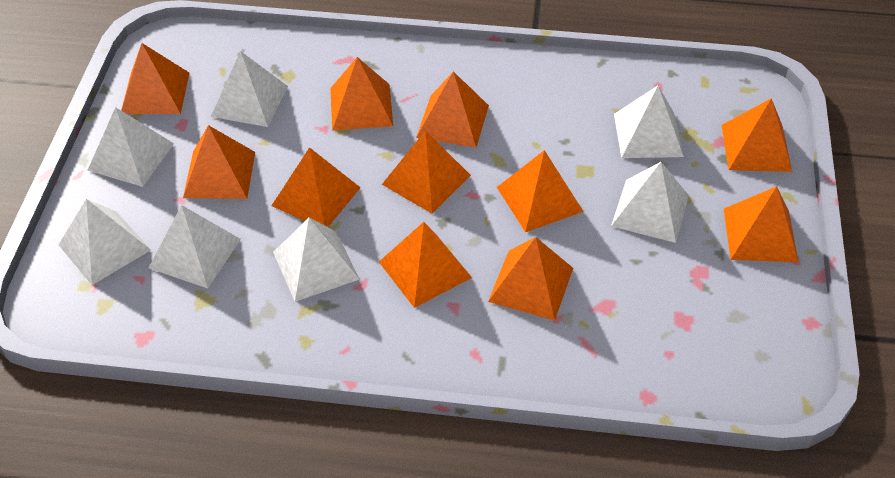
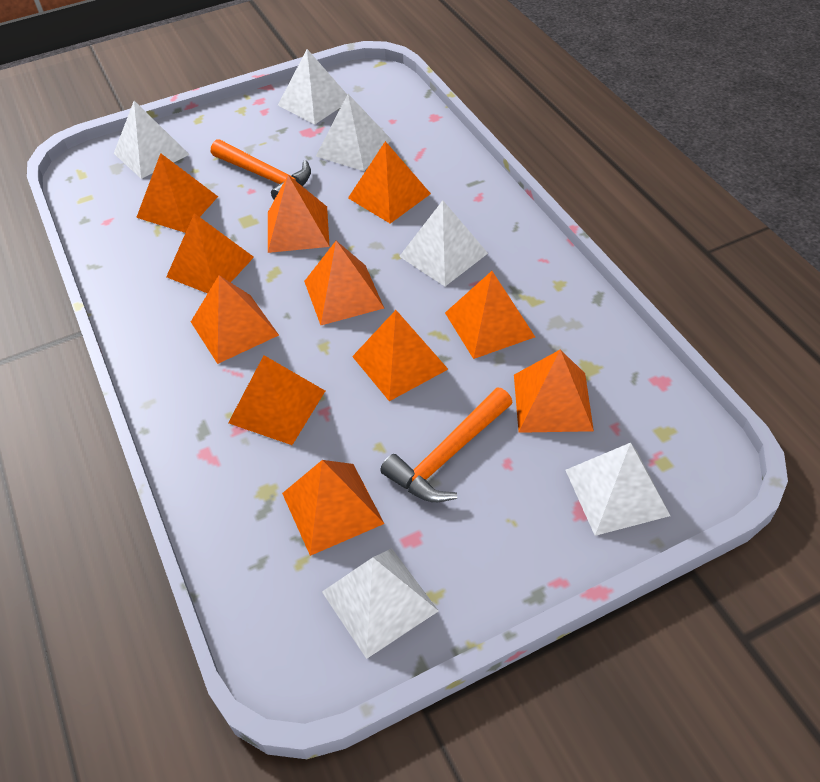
orange hammer: none = 0 -> [211,139,311,200] [380,388,513,502] = 2
white pyramid: [58,199,151,285] [88,107,174,187] [149,205,241,289] [211,51,288,127] [273,218,360,302] [611,162,689,243] [614,86,684,158] = 7 -> [114,101,190,179] [278,49,347,125] [316,94,392,171] [322,548,438,659] [399,200,488,286] [566,443,670,536] = 6

